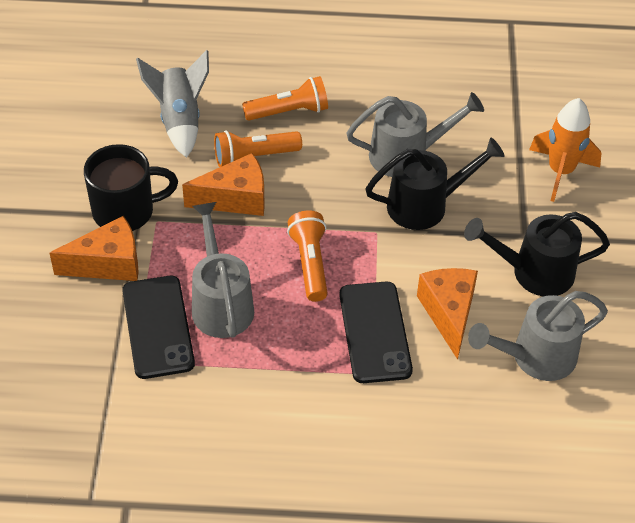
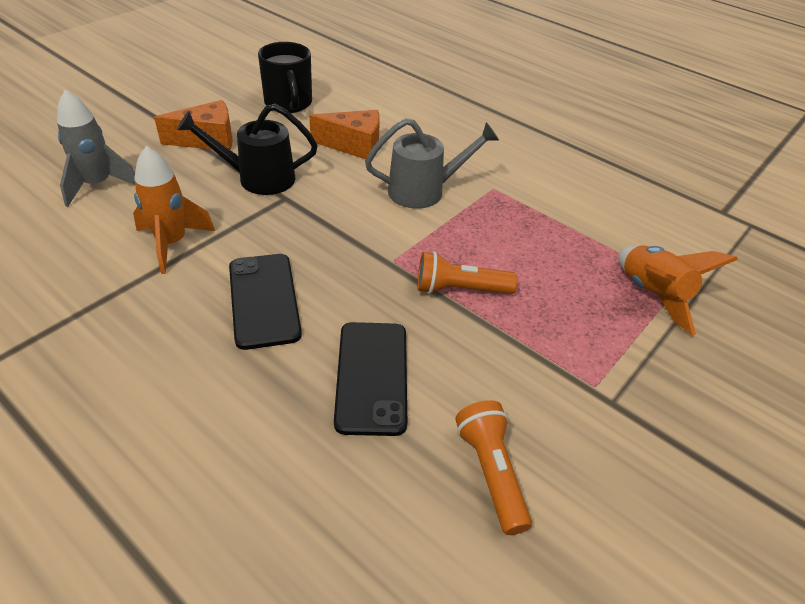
black watering can: [365,137,505,230] [464,212,610,296] = 2 -> [177,104,318,195] = 1
grey watering can: [192,202,254,338] [346,92,484,177] [468,291,608,381] = 3 -> [365,118,499,209] = 1
orange cheese: [50,216,138,281] [182,153,265,216] [417,268,478,360] = 3 -> [154,100,233,150] [309,110,380,159] = 2
orange flashlight: [214,131,302,167] [242,76,328,120] [287,210,328,302] = 3 -> [417,252,518,294] [455,400,532,535] = 2
orange rocket: [529,98,602,202] = 1 -> [133,146,215,274] [618,245,738,335] = 2

